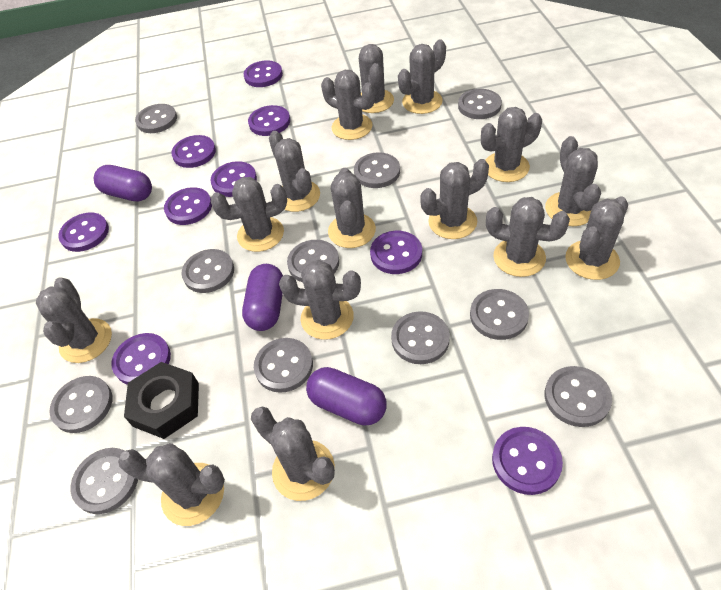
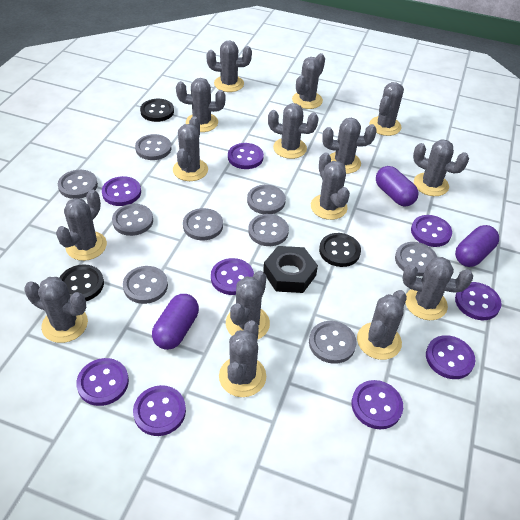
black button: none = 0 -> [59,264,104,301] [140,99,174,122] [319,233,361,267] = 3
grey button: [49,376,112,433] [70,448,138,514] [135,104,177,133] [181,249,234,293] [254,338,313,393] [287,240,339,282] [354,152,400,188] [391,311,450,364] [458,89,502,119] [470,289,529,340] [544,366,612,427] = 11 -> [58,170,98,199] [112,204,153,236] [123,266,168,304] [135,134,171,160] [183,208,223,240] [247,185,286,214] [248,214,289,246] [309,321,356,364] [395,242,437,276] = 9

